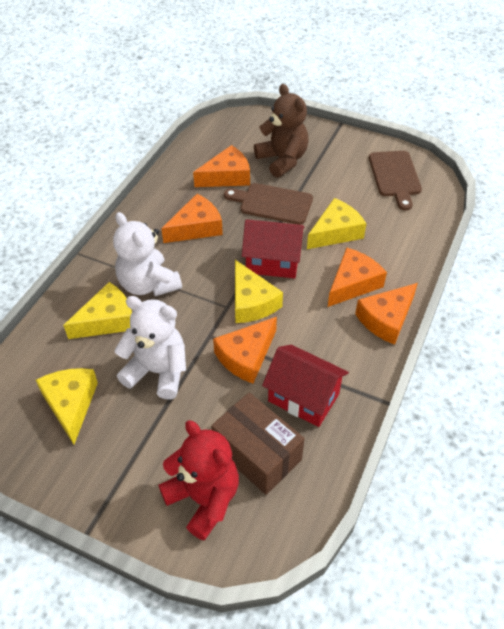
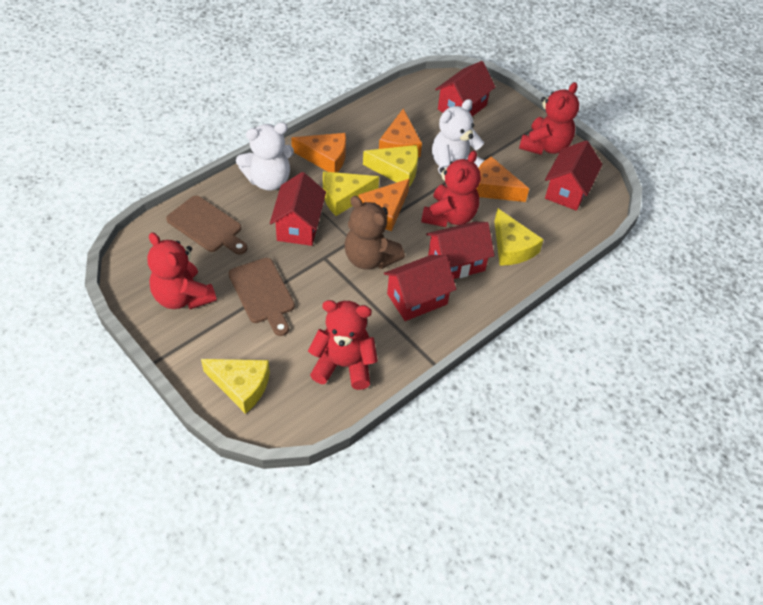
brown box: [211,392,304,495] = 1 -> none = 0
orange cheese: [161,194,223,243] [193,145,250,187] [213,317,277,383] [328,248,387,307] [355,283,418,345] = 5 -> [291,133,346,173] [358,179,410,231] [379,109,422,157] [477,156,529,202] = 4
red house: [242,219,304,278] [262,345,349,427] = 2 -> [270,172,326,246] [384,255,456,321] [426,222,494,279] [435,61,495,116] [545,140,603,211] = 5
red teddy bear: [159,420,239,541] = 1 -> [147,232,217,309] [308,300,378,390] [421,151,481,227] [519,82,579,155] = 4

